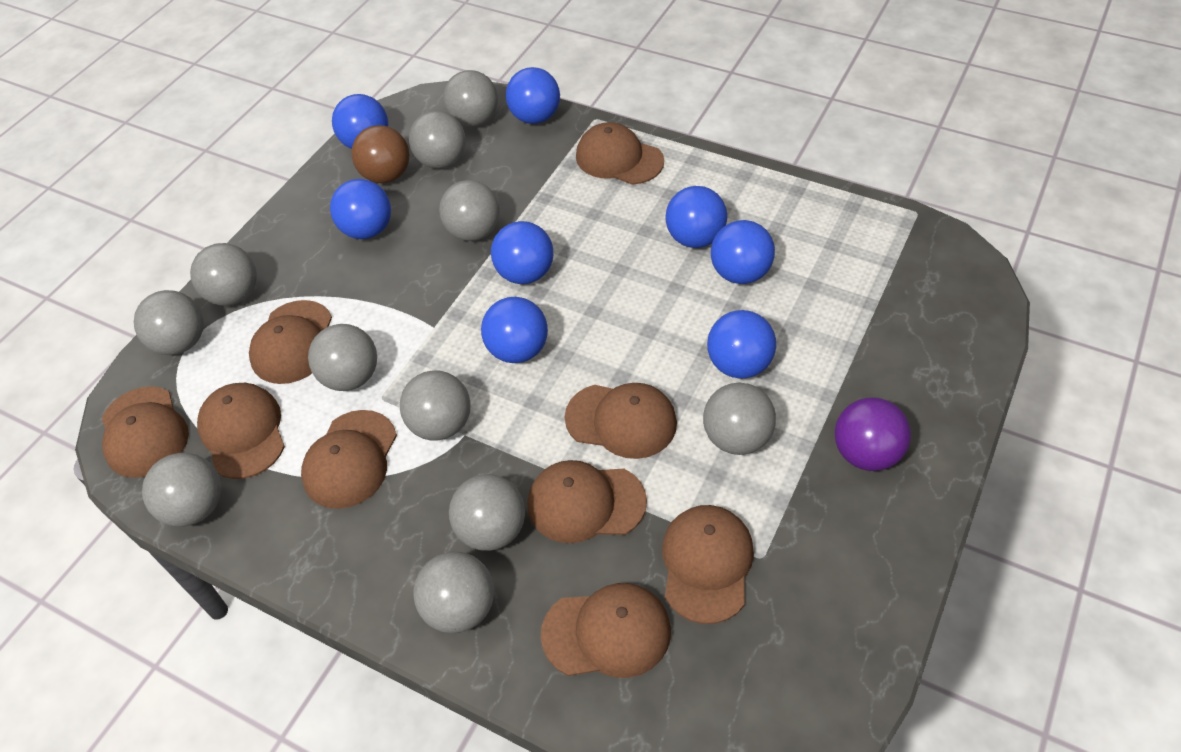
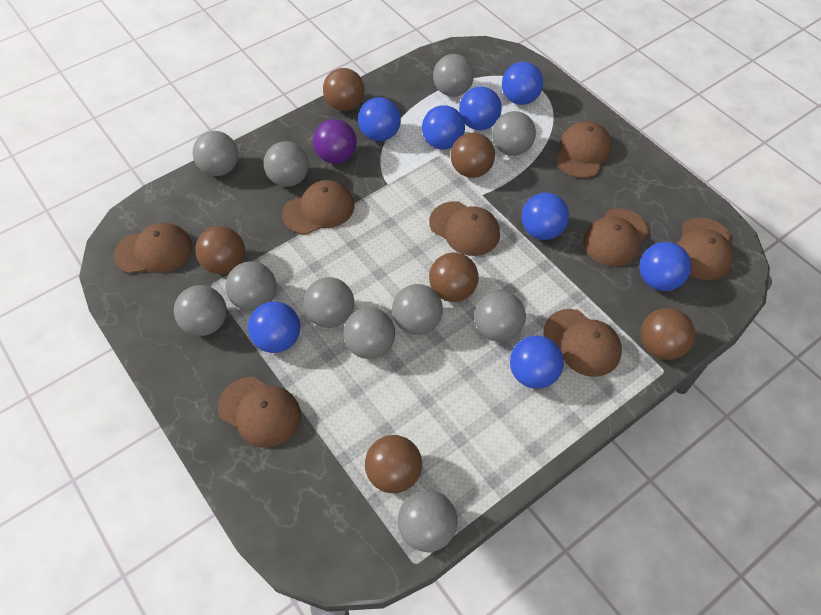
brown ball: [351,125,409,183] = 1 -> [195,226,245,274] [323,68,365,111] [365,435,422,493] [429,253,479,302] [451,133,495,178] [641,308,695,360] = 6
brown cap: [102,386,189,478] [197,383,285,479] [249,300,332,384] [301,410,397,509] [527,460,647,543] [541,583,671,678] [565,383,677,459] [576,122,664,185] [662,505,754,624] = 9 -> [114,223,192,274] [218,377,301,448] [282,180,354,235] [429,201,500,256] [544,309,622,377] [556,121,612,178] [583,208,649,267] [677,218,733,280] = 8

